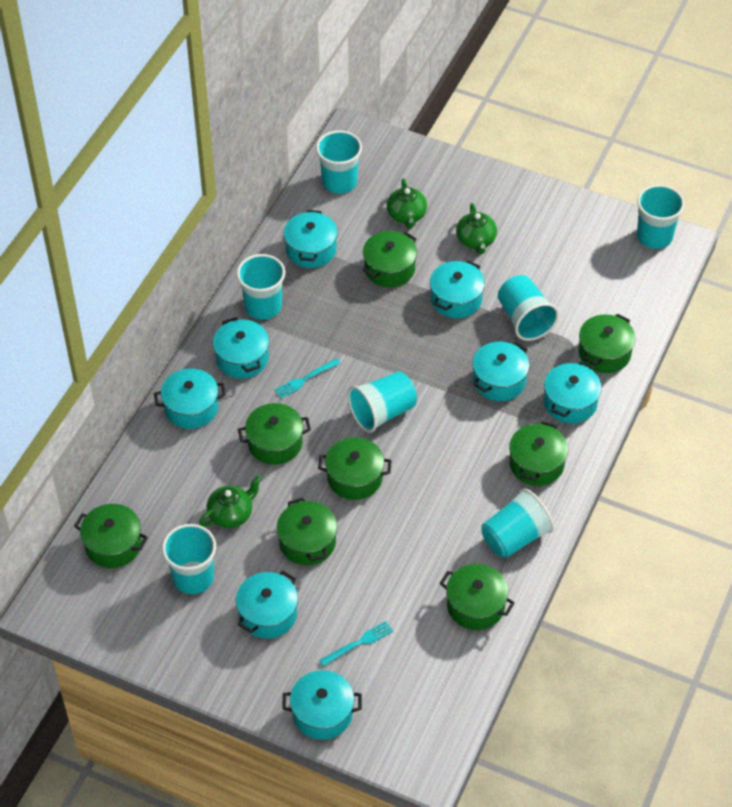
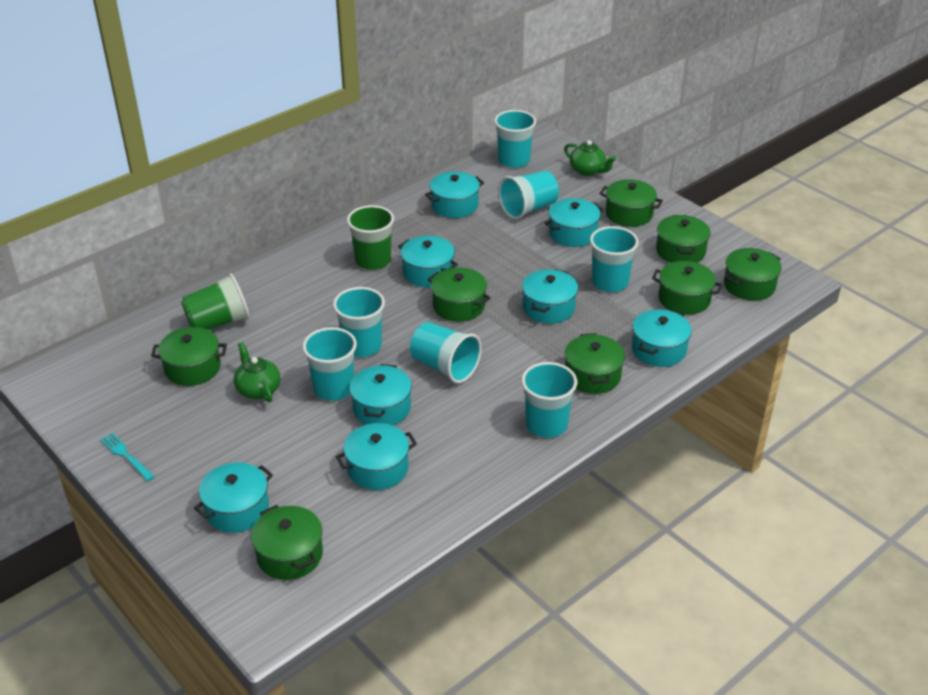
green cup: none = 0 -> [181,273,249,330] [347,205,394,270] = 2
green teapot: [199,475,262,528] [387,178,427,229] [456,203,497,254] = 3 -> [234,342,280,402] [564,140,616,176] = 2
turquoise fork: [275,358,340,398] [319,621,393,667] = 2 -> [100,433,155,481] = 1

